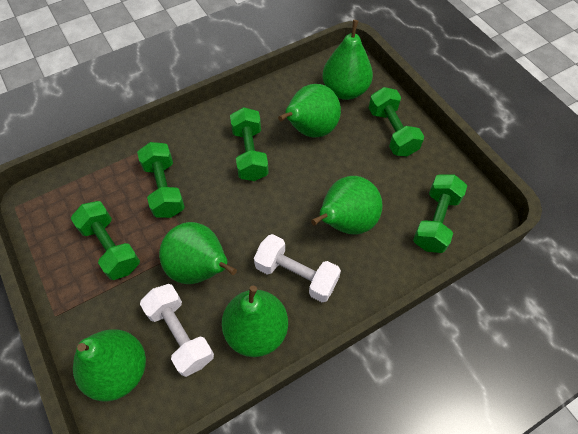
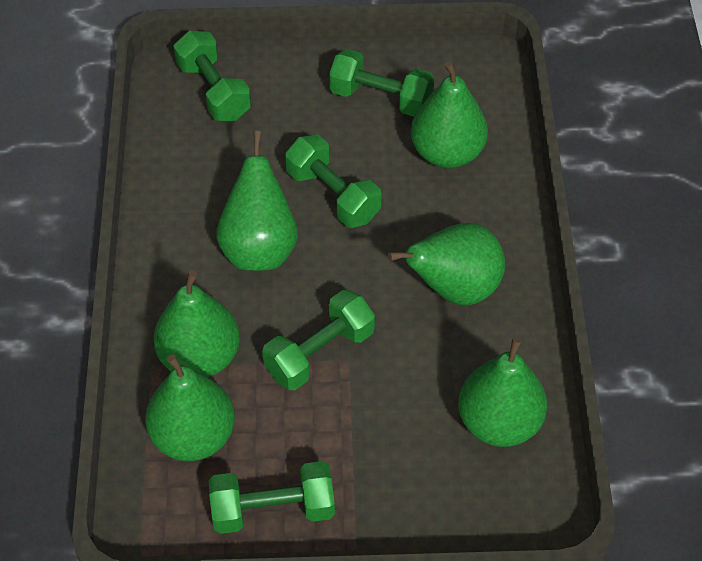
white dumbbell: [140,284,214,377] [254,234,341,302] = 2 -> none = 0

